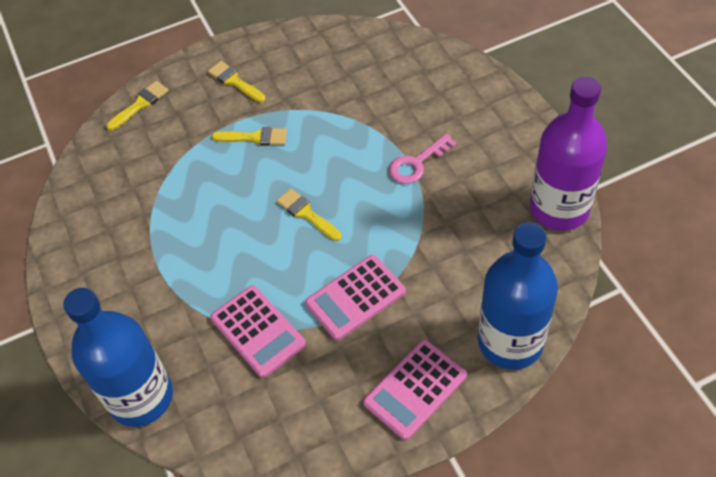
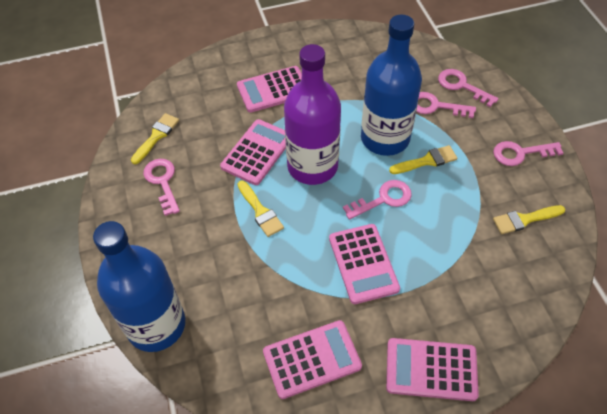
pink calculator: [210,285,306,378] [305,255,406,341] [363,339,467,440] = 3 -> [220,119,286,185] [237,66,302,113] [263,320,362,399] [329,224,400,304] [386,338,479,401] = 5
pink key: [389,134,457,184] = 1 -> [143,159,180,216] [343,180,412,220] [416,92,476,118] [438,69,499,107] [493,141,563,166] = 5

